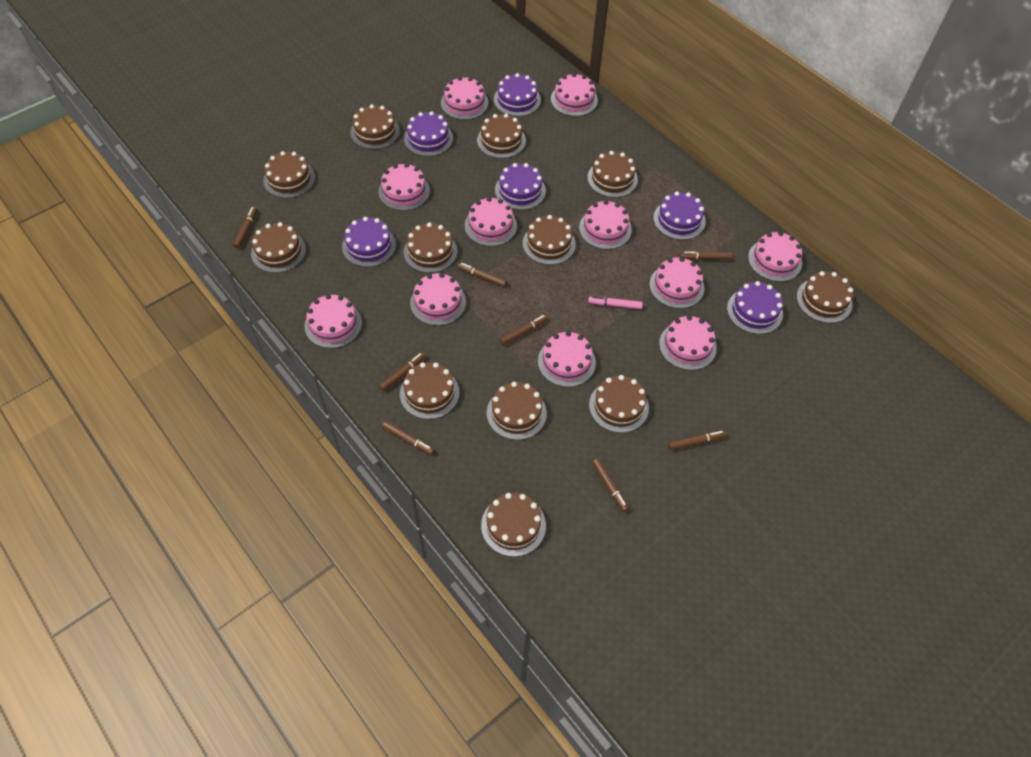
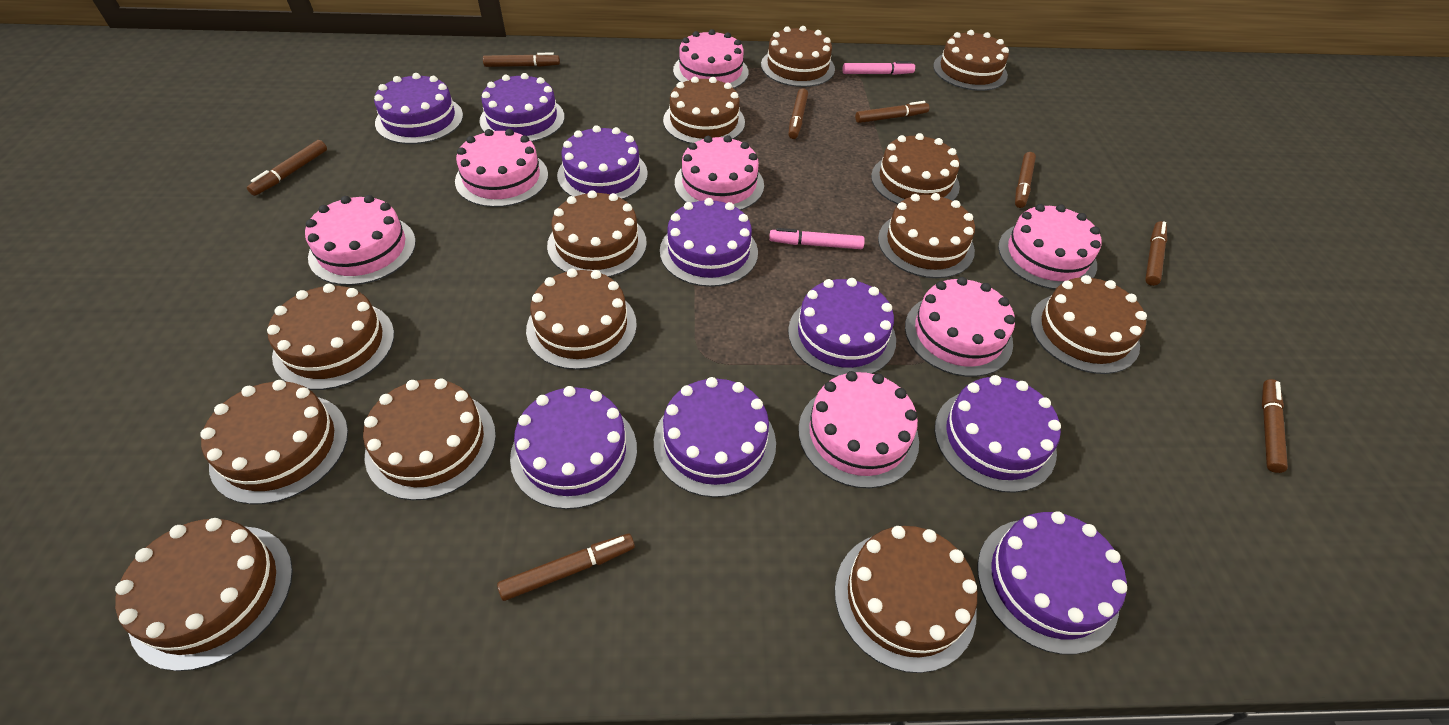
brown cake: [251,222,306,273] [263,151,315,198] [351,104,400,149] [400,362,460,419] [404,222,457,273] [477,114,526,158] [481,493,546,557] [487,382,547,440] [523,215,576,265] [588,151,638,197] [589,375,649,433] [797,271,853,323] = 12 -> [115,518,293,671] [200,380,348,505] [267,284,394,390] [363,378,496,500] [526,269,637,370] [547,190,647,277] [663,77,745,144] [761,26,835,87] [835,526,977,673] [871,133,960,205] [878,193,975,278] [933,30,1009,91] [1030,275,1147,374] = 13
pink cake: [305,294,362,348] [378,163,430,211] [410,273,466,326] [441,77,488,120] [465,197,517,246] [538,331,596,387] [551,73,598,116] [579,200,632,249] [650,257,704,308] [659,315,717,370] [748,231,802,282] = 11 -> [305,195,416,285] [455,129,548,207] [673,29,749,88] [675,135,764,210] [798,371,919,488] [905,277,1015,377] [998,204,1101,290] = 7
pink marker: [588,296,643,309] = 1 -> [769,228,865,249] [843,61,915,75] = 2
purple cake: [342,217,396,267] [404,111,453,156] [494,73,541,116] [495,163,546,210] [653,191,706,240] [727,281,783,334] = 6 -> [374,73,463,144] [479,73,565,142] [510,386,637,509] [557,125,648,199] [654,377,776,497] [660,198,758,287] [788,278,896,377] [935,375,1061,493] [977,511,1127,655] = 9

